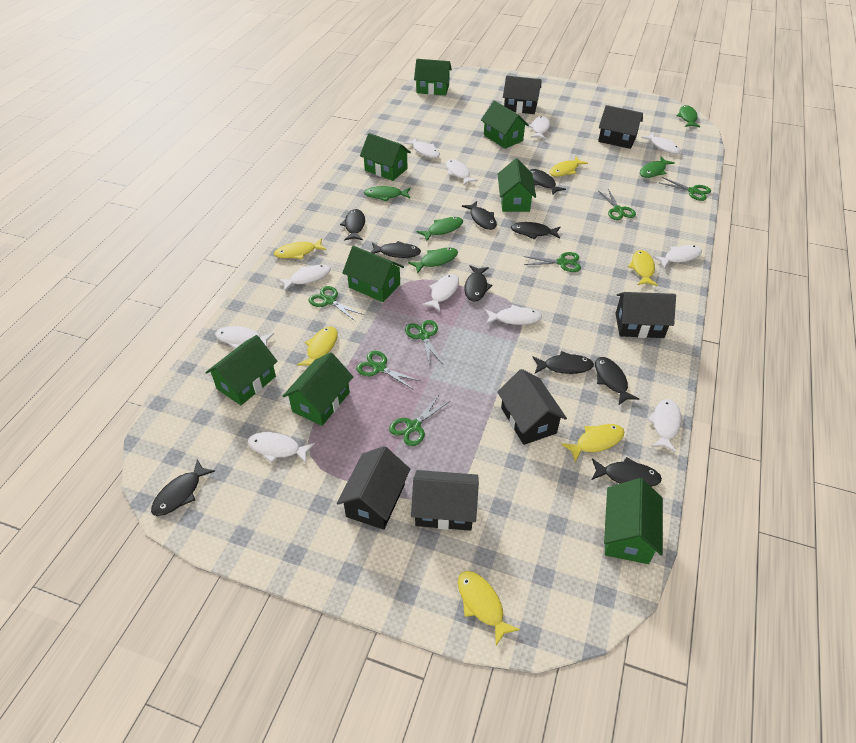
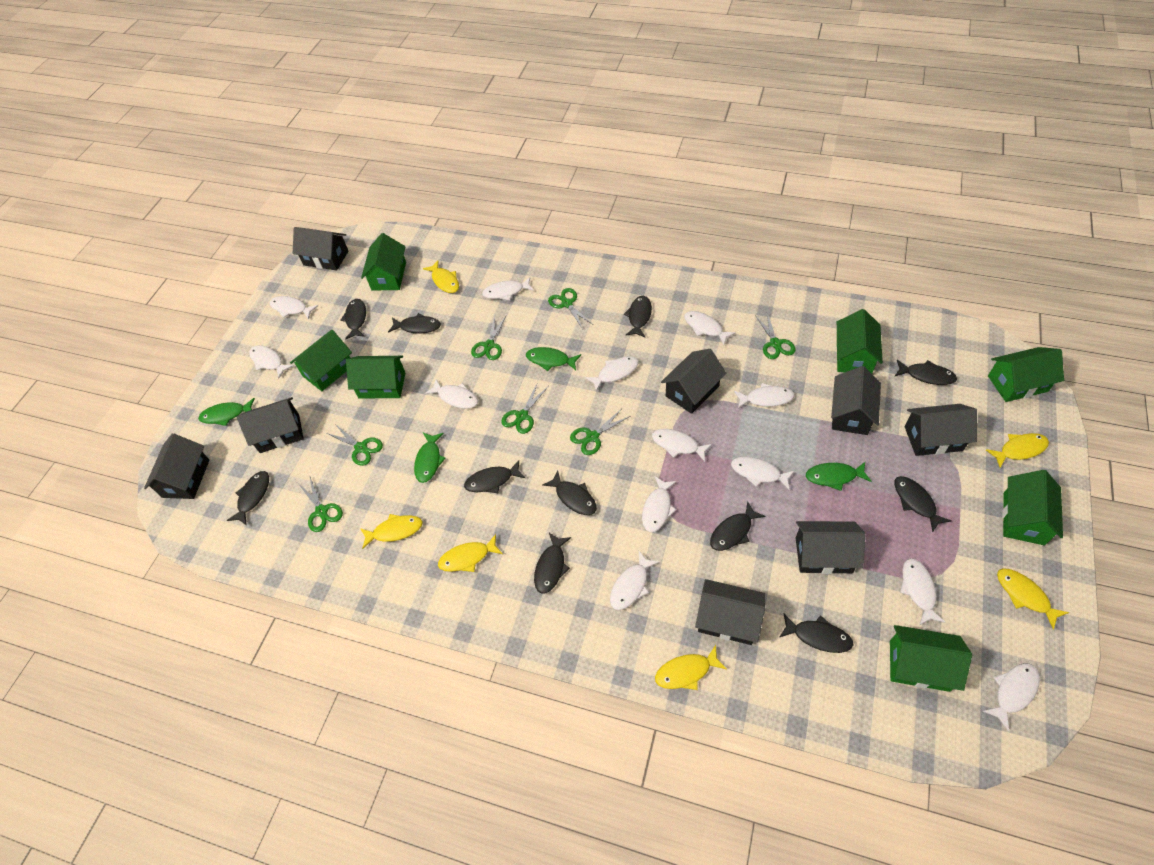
black fish: [151,459,215,516] [340,209,365,241] [371,241,421,258] [462,201,497,230] [464,265,493,302] [511,222,560,239] [529,169,566,195] [532,351,594,374] [591,457,662,487] [595,357,639,405] = 10 -> [226,471,269,526] [340,299,366,339] [388,313,441,334] [464,460,525,493] [534,533,571,594] [542,471,597,515] [624,296,652,338] [710,501,766,551] [780,614,853,653] [894,476,951,533] [895,359,957,385] = 11
black house: [337,446,410,530] [411,470,479,531] [497,369,567,445] [503,76,541,114] [598,105,643,149] [615,292,676,338] = 6 -> [144,434,209,499] [237,397,304,453] [293,227,348,271] [661,349,726,414] [695,579,766,645] [796,521,865,574] [831,366,881,435] [905,404,977,456] = 8
green fish: [364,186,411,202] [408,248,458,273] [417,217,463,241] [640,157,674,178] [677,105,700,127] = 5 -> [198,398,255,426] [414,433,445,483] [526,347,581,371] [806,462,871,491] = 4
green house: [205,335,278,405] [283,352,353,426] [342,246,404,302] [360,133,411,181] [414,59,452,96] [481,100,529,149] [498,158,536,212] [604,478,663,564] = 8 -> [290,330,352,391] [346,356,405,399] [361,233,406,291] [837,309,883,374] [890,625,972,692] [988,347,1064,402] [1002,470,1063,545] = 7
white fish: [215,326,274,349] [248,432,315,463] [278,265,331,291] [404,137,440,158] [422,274,459,311] [446,159,478,186] [485,305,542,325] [529,116,550,139] [641,133,681,154] [647,399,681,453] [653,245,702,269] = 11 -> [249,345,294,379] [270,296,318,319] [425,379,478,409] [482,277,534,300] [585,356,639,392] [610,551,659,610] [642,476,677,532] [652,429,712,462] [684,311,736,345] [731,457,795,490] [734,383,795,408] [900,558,946,625] [983,663,1040,731] = 13

